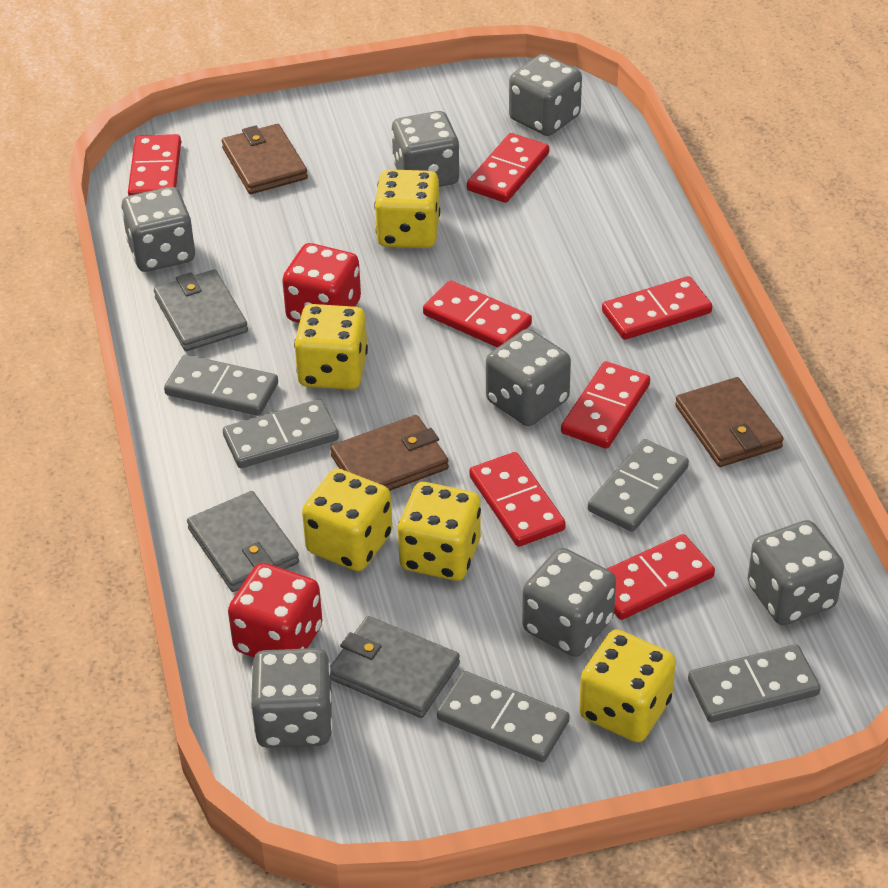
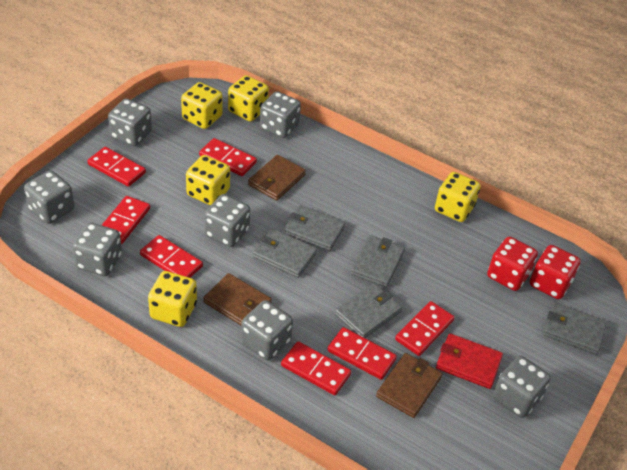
grey domino: [164,355,278,416] [223,399,339,468] [437,671,569,762] [588,439,689,532] [688,644,821,722] = 5 -> none = 0
grey wallet: [154,269,248,351] [187,491,299,592] [330,616,460,718] = 3 -> [253,228,317,278] [284,205,345,251] [335,283,402,338] [350,235,405,287] [543,302,607,355] = 5
red wallet: none = 0 -> [436,333,503,389] = 1

